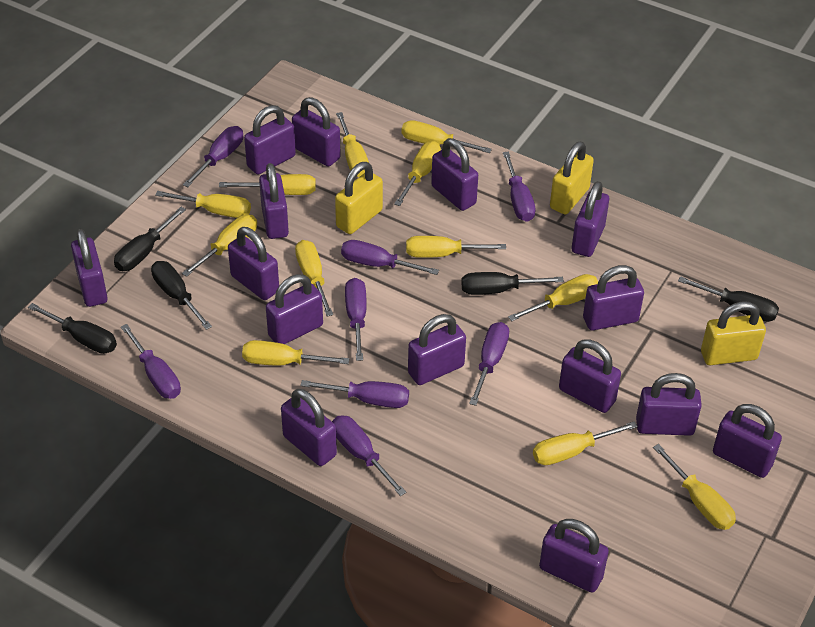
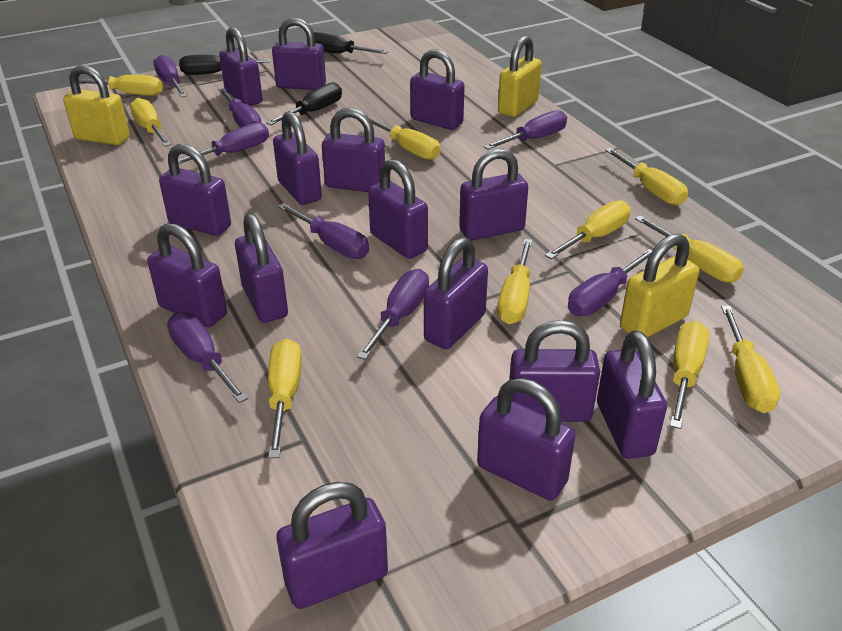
black screwdriver: [28,303,117,354] [114,207,186,271] [151,261,212,330] [461,272,564,295] [678,276,779,322] = 5 -> [179,55,271,75] [266,82,342,125] [313,32,388,54] = 3
yellow screwdriver: [155,191,251,218] [182,215,257,277] [219,174,316,195] [242,340,349,366] [295,240,333,316] [336,112,369,177] [394,141,441,206] [401,120,492,153] [406,236,506,258] [508,274,598,321] [533,421,638,465] [653,444,736,530] = 12 -> [78,75,163,96] [130,98,171,147] [268,339,302,458] [369,117,440,160] [497,239,533,324] [545,200,630,259] [605,148,688,205] [635,215,744,283] [670,321,709,429] [721,306,780,413] = 10

